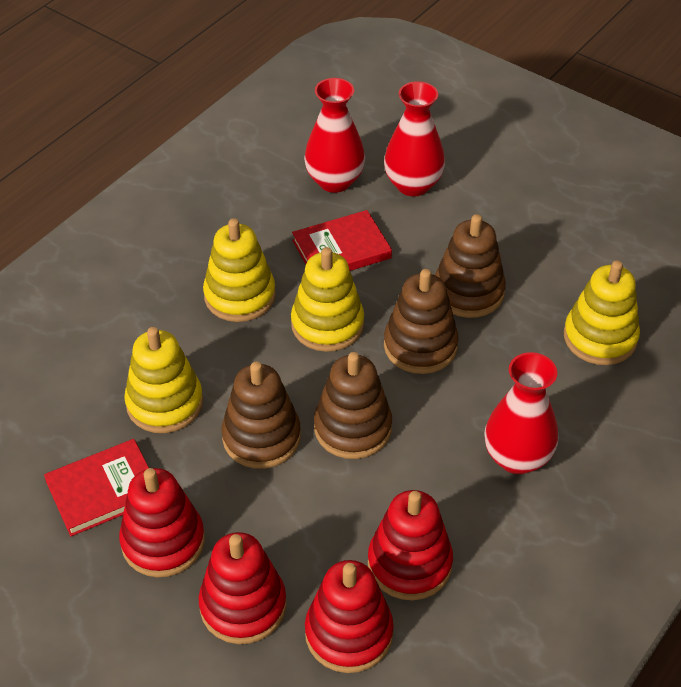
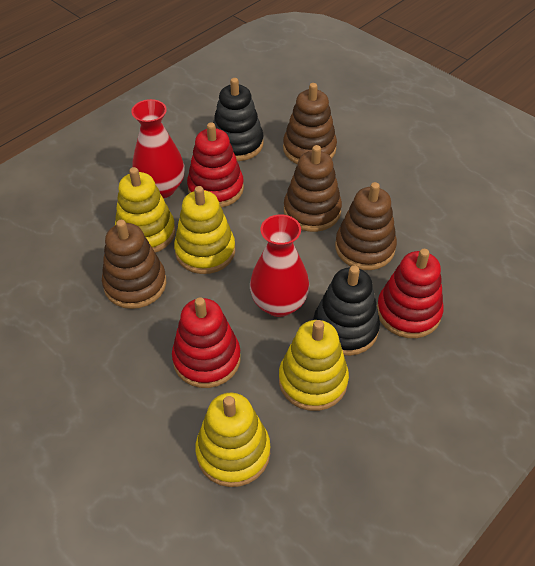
black stacking toy: none = 0 -> [213,78,264,161] [314,266,380,356] = 2
red book: [44,439,149,536] [292,210,392,271] = 2 -> none = 0
red stacking toy: [119,468,205,577] [198,532,286,644] [305,560,394,673] [368,490,453,600] = 4 -> [172,297,241,388] [187,122,244,208] [377,249,443,338] = 3
red vase: [304,78,365,193] [384,81,445,196] [484,352,558,474] = 3 -> [131,99,185,198] [250,214,310,317] = 2

